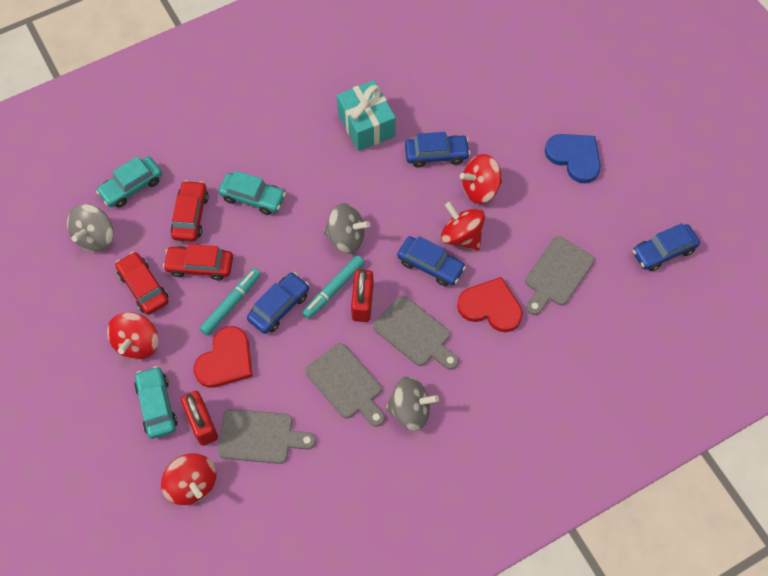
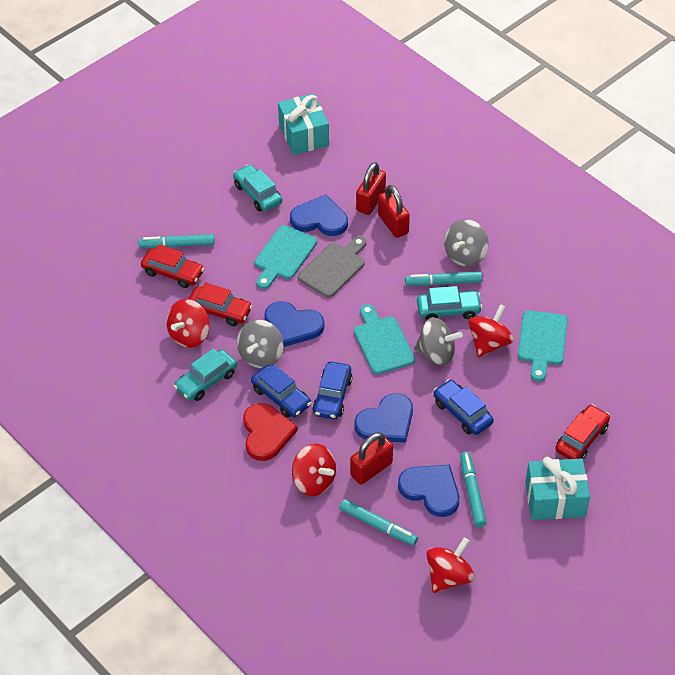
blue car: [247,272,309,334] [397,236,466,286] [405,132,470,168] [632,223,700,271] = 4 -> [251,365,311,418] [312,362,352,419] [433,379,494,435] = 3
blue heart: [545,134,601,183] = 1 -> [264,301,325,347] [290,194,348,236] [355,393,413,443] [398,465,459,517] = 4
grey cutting board: [217,409,316,464] [306,343,385,427] [373,296,459,370] [525,236,595,315] = 4 -> [298,236,366,298] = 1
red heart: [194,326,253,388] [457,277,523,332] = 2 -> [243,403,298,461] = 1
red padlock: [181,391,218,446] [351,269,374,322] = 2 -> [350,432,393,485] [356,162,386,215] [378,185,410,238] = 3
turquoise cutting board: none = 0 -> [255,225,317,289] [354,304,415,374] [518,310,568,381] = 3
turquoise gift: [337,80,396,151] = 1 -> [278,93,329,155] [525,457,590,520] = 2
turquoise marker: [199,268,261,336] [302,255,364,319] = 2 -> [139,234,215,248] [339,499,418,546] [405,271,482,286] [460,452,487,527] = 4

